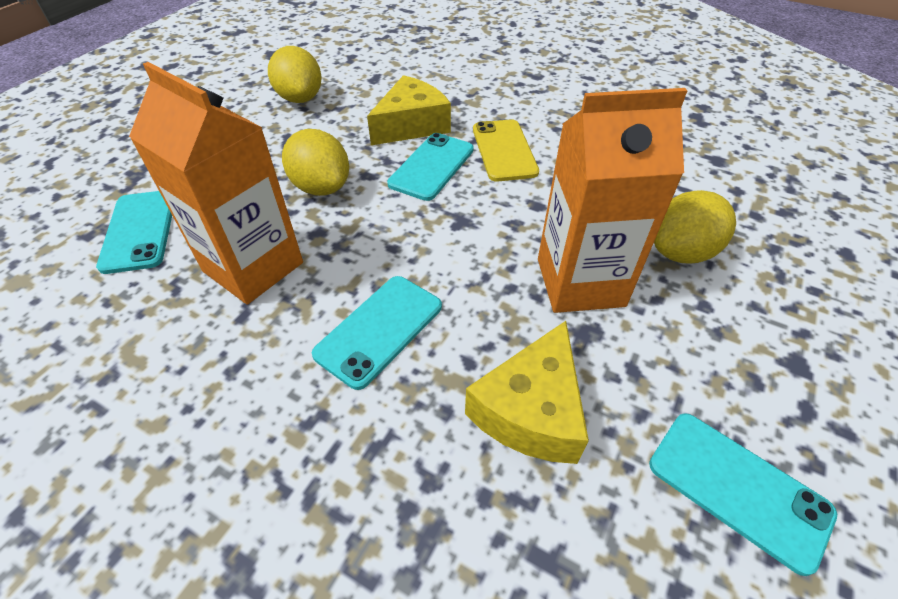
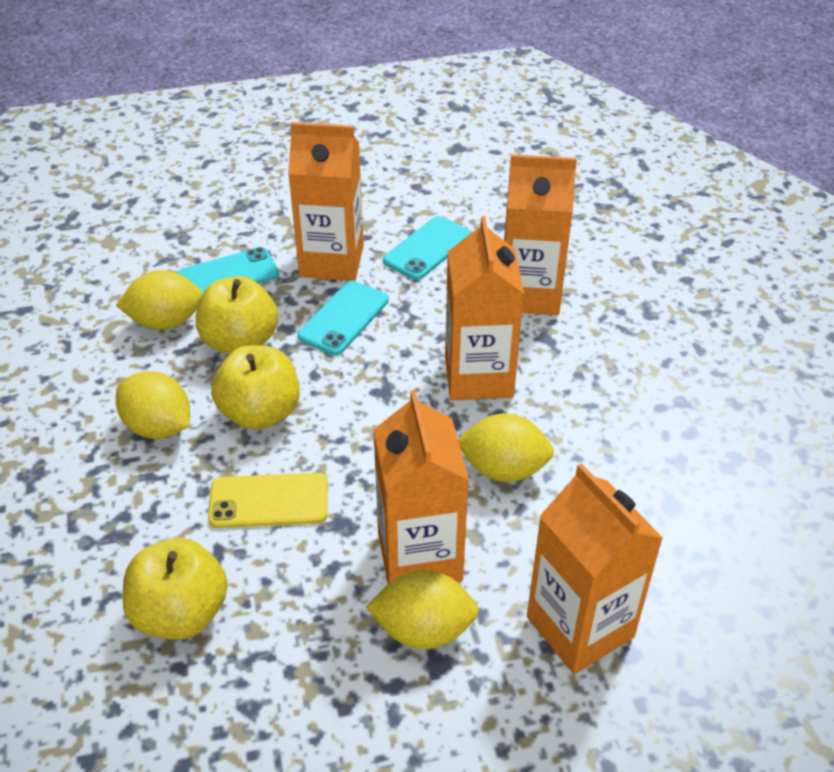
orange carton: [129,62,303,305] [538,88,687,313] = 2 -> [288,122,364,281] [373,390,469,584] [445,216,524,400] [504,154,577,315] [527,463,663,674] = 5
turquoise phone: [96,191,172,274] [312,276,442,390] [387,133,474,201] [649,413,837,576] = 4 -> [177,247,279,293] [297,281,389,355] [383,216,472,280] = 3
yellow apple: none = 0 -> [122,538,228,640] [196,276,278,354] [211,345,300,430] = 3
yellow cheese: [367,75,451,145] [465,321,589,464] = 2 -> none = 0
yellow lemon: [268,46,322,103] [282,129,349,196] [654,190,736,263] = 3 -> [116,270,203,330] [116,371,190,439] [366,570,479,649] [458,413,554,482] = 4

